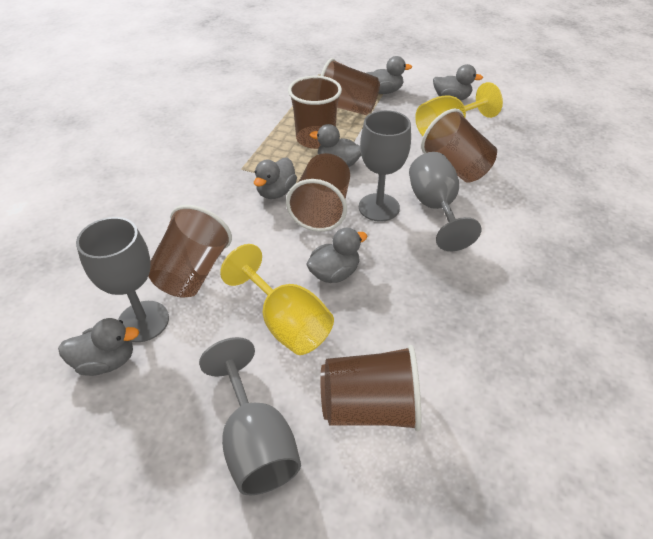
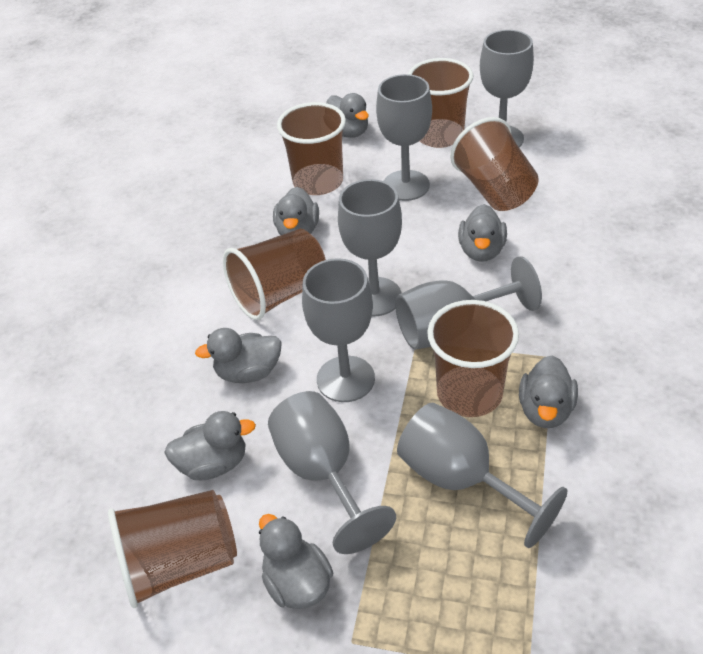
grey duck: [58,318,139,376] [254,157,297,199] [306,228,368,283] [310,124,361,167] [366,56,412,94] [433,64,483,101] = 6 -> [164,411,256,480] [195,328,282,383] [259,514,333,609] [273,187,319,235] [326,93,369,138] [458,204,507,262] [519,355,578,428] = 7
grey goblet: [76,217,169,342] [199,337,301,495] [359,110,411,222] [409,152,481,251] = 4 -> [268,391,396,554] [302,258,375,402] [338,179,402,316] [376,74,432,201] [395,256,542,350] [397,402,567,548] [480,30,534,147] = 7
yellow goblet: [220,244,334,355] [415,82,503,136] = 2 -> none = 0

